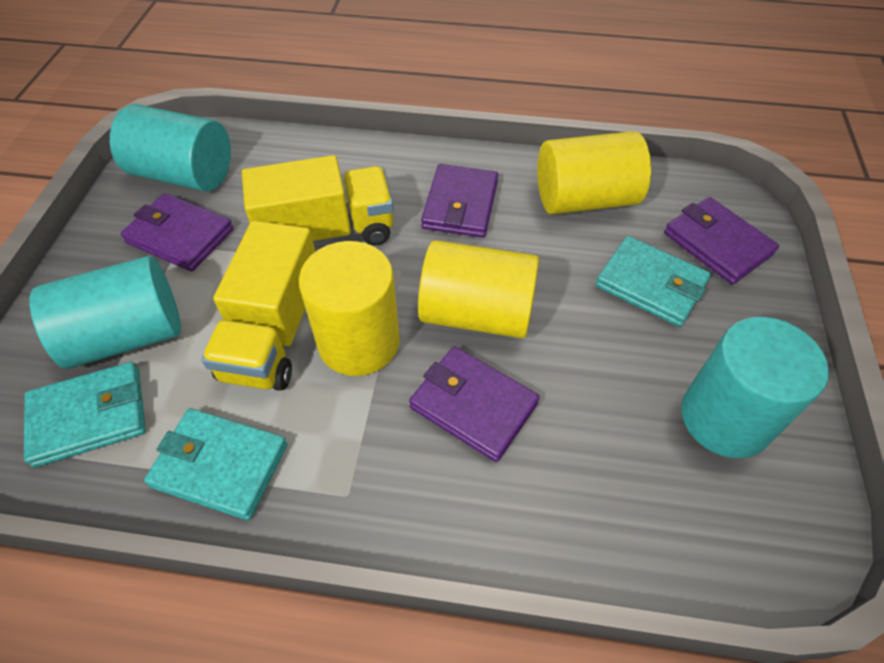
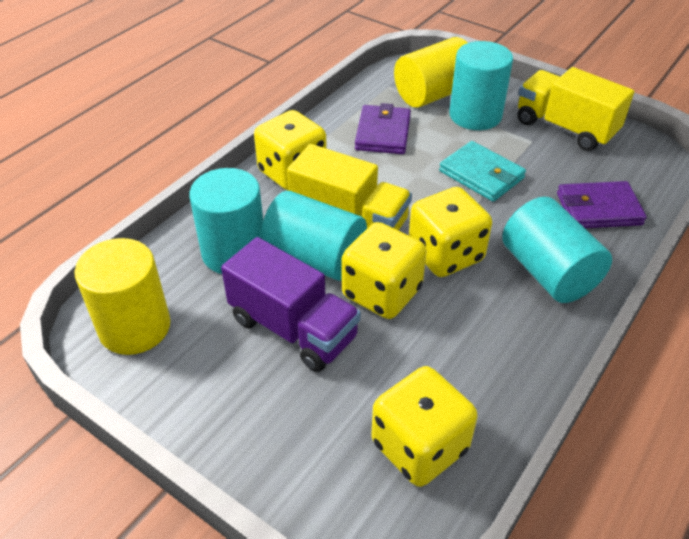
purple truck: none = 0 -> [221,237,361,372] = 1
purple wallet: [121,193,234,271] [409,346,540,462] [421,164,498,238] [664,197,779,284] = 4 -> [355,103,411,154] [557,181,647,228] = 2
turquoise cylinder: [29,256,181,369] [110,104,231,192] [681,317,829,458] = 3 -> [189,168,263,274] [260,191,367,281] [449,41,513,130] [502,197,612,303] = 4
turquoise wallet: [24,362,146,467] [144,408,287,520] [595,236,711,327] = 3 -> [439,141,526,202] = 1
yellow cylinder: [299,241,400,376] [418,240,539,338] [537,131,651,215] = 3 -> [74,238,170,355] [394,37,468,108] = 2
yellow dice: none = 0 -> [254,110,327,190] [342,222,427,319] [371,366,478,487] [409,187,492,277] = 4

